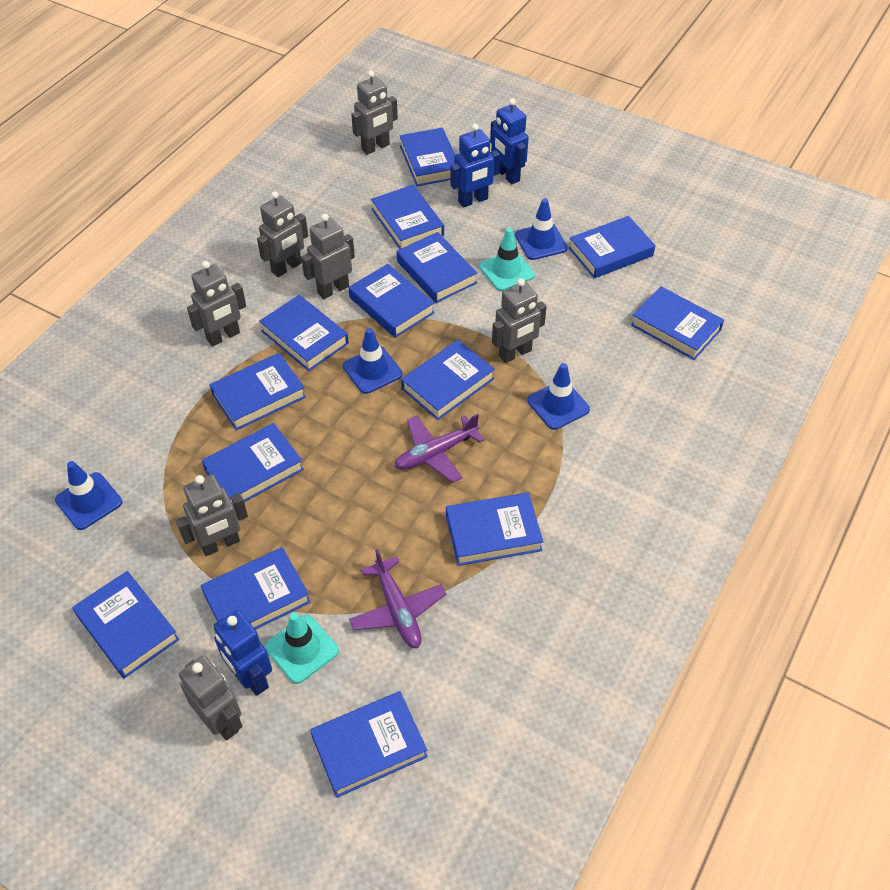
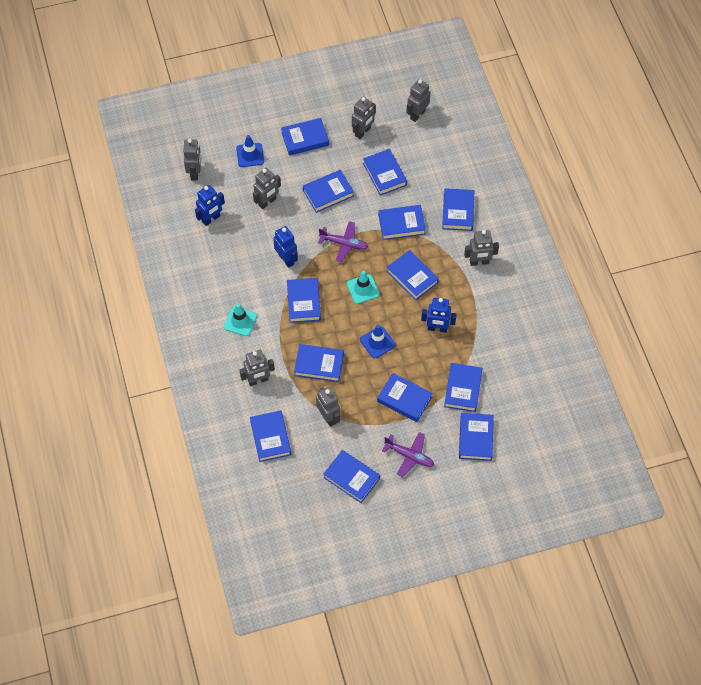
blue book: [72,571,179,679] [201,547,311,630] [202,423,304,504] [210,353,306,430] [259,295,349,371] [310,691,428,798] [349,264,434,338] [371,185,444,249] [397,232,477,303] [400,128,455,186] [401,340,495,420] [446,492,543,566] [568,216,655,278] [631,286,724,360] = 14 -> [250,410,291,462] [281,118,329,156] [287,278,321,323] [294,344,344,382] [303,170,354,213] [323,450,380,503] [363,149,407,196] [377,373,433,422] [378,205,426,240] [387,250,439,300] [442,188,474,231] [444,363,482,412] [459,413,494,461] = 13
blue traffic cone: [55,461,122,530] [343,328,403,394] [515,198,568,260] [527,363,590,430] = 4 -> [236,135,264,167] [360,325,395,358] = 2

